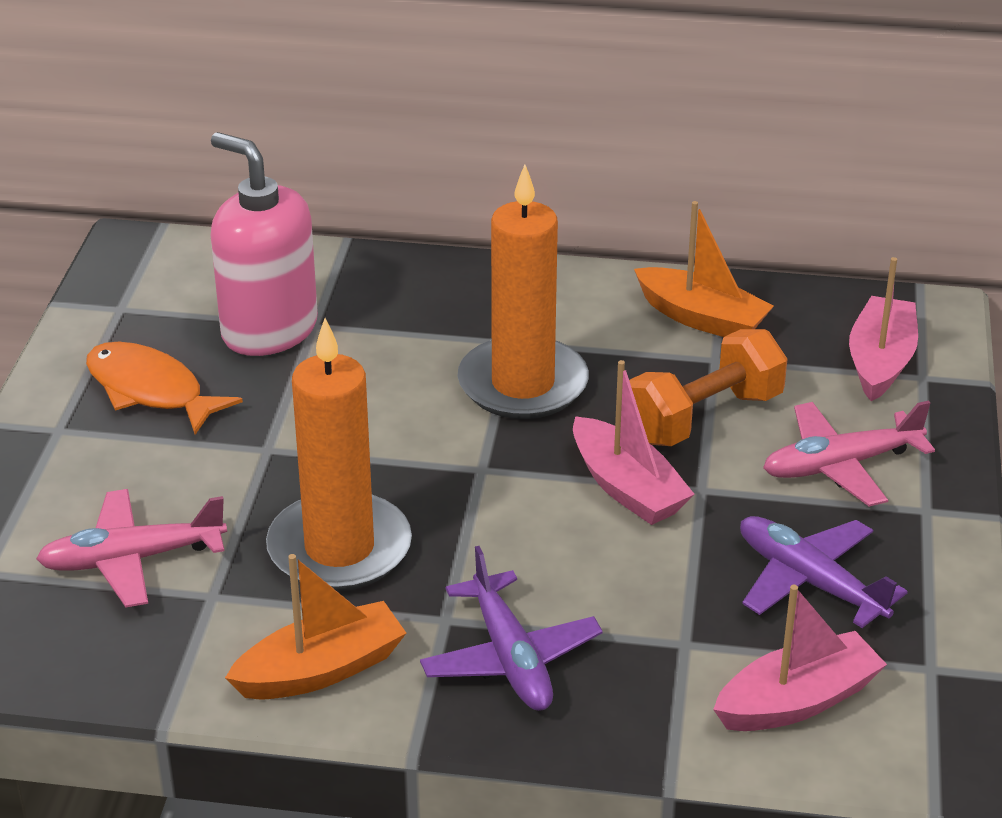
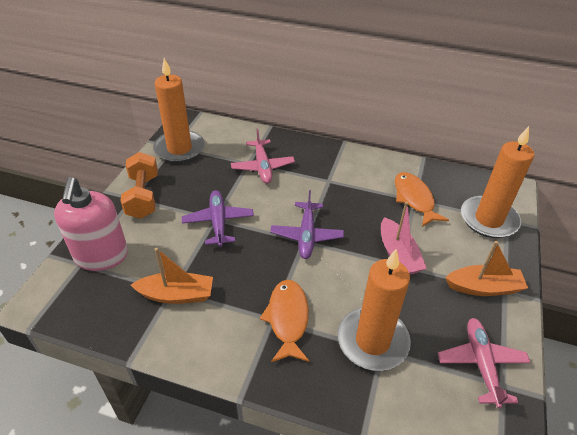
orange candle: [266,318,412,591] [458,164,589,419] = 2 -> [153,58,205,163] [337,249,411,371] [461,126,534,238] = 3
orange fish: [86,342,243,435] = 1 -> [260,280,309,362] [395,172,449,227] = 2
pink boat: [573,360,695,525] [713,585,887,731] [849,257,918,401] = 3 -> [381,202,427,275] = 1

